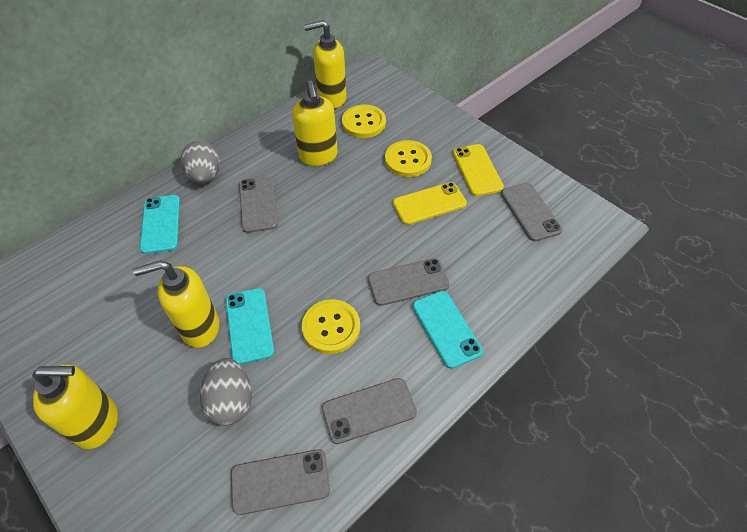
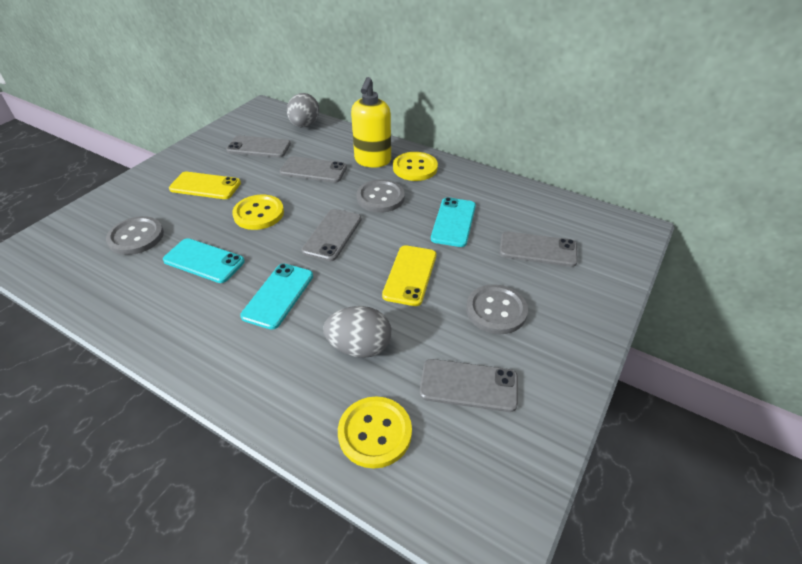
grey button: none = 0 -> [106,216,164,255] [356,179,405,213] [466,284,528,334] = 3
yellow soap dispenser: [32,364,118,449] [133,260,219,348] [292,80,338,166] [304,20,347,108] = 4 -> [351,77,391,168] = 1

